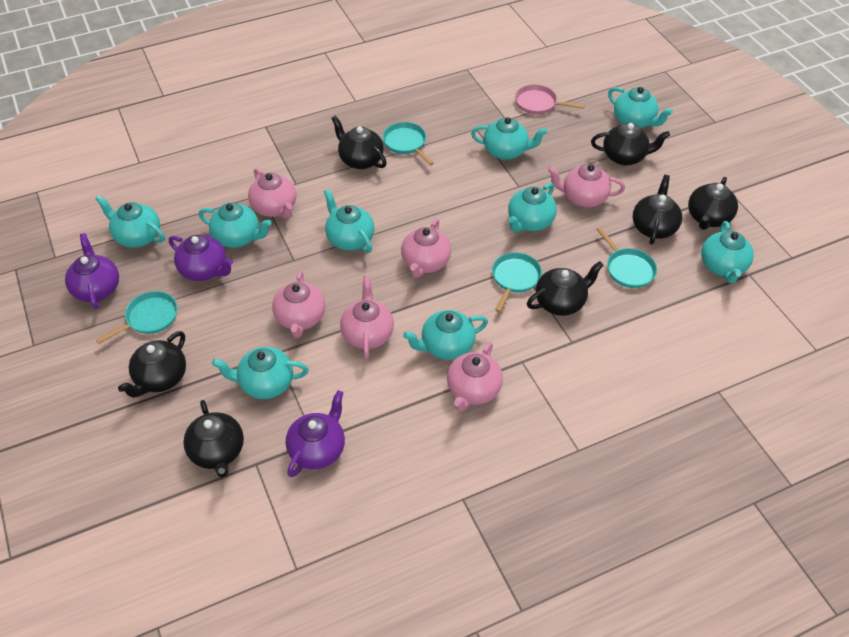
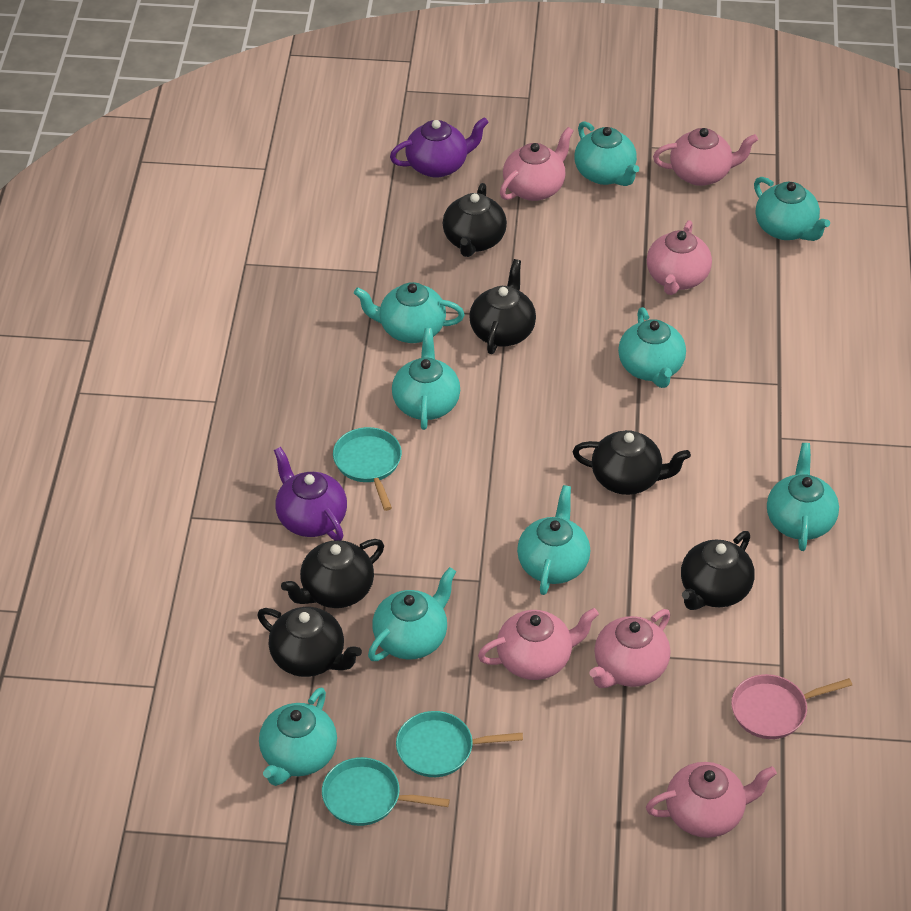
black teapot: [118,331,186,398] [183,400,244,478] [331,116,387,169] [527,261,604,316] [591,123,670,165] [632,175,682,244] [688,177,738,230] = 7 -> [257,607,362,677] [281,539,384,608] [443,183,507,257] [469,259,536,354] [573,430,691,495] [681,531,755,610] = 6
purple teapot: [65,233,119,309] [169,235,233,281] [286,390,345,477] = 3 -> [274,447,347,541] [390,117,489,178] = 2
turquoise pan: [96,291,178,344] [382,122,434,165] [492,252,542,312] [596,227,657,288] = 4 -> [322,757,450,826] [333,427,402,511] [396,711,523,777] = 3

